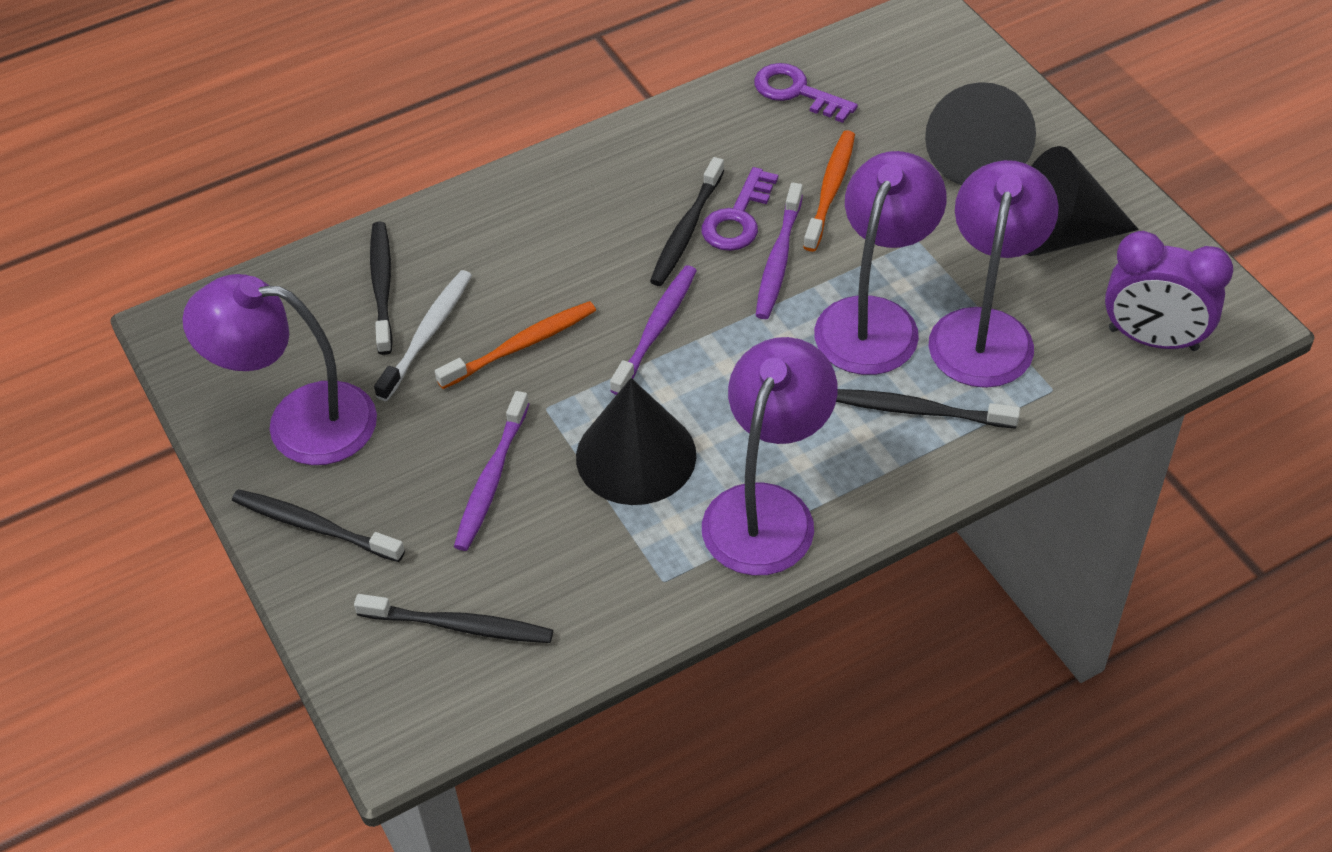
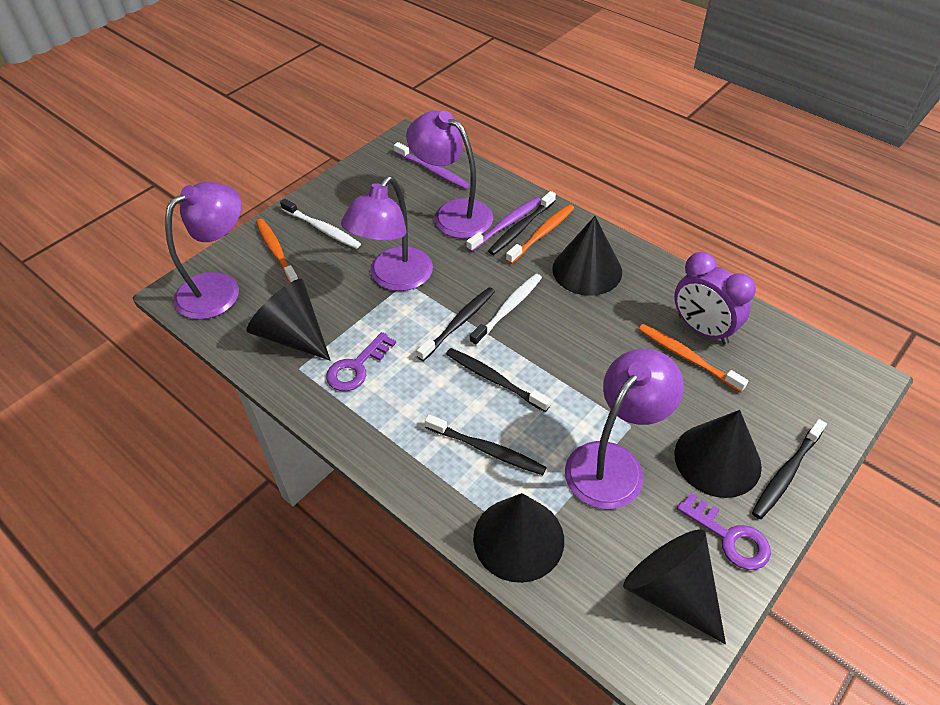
black cone: [576,378,696,505] [925,82,1036,185] [1025,146,1139,256] = 3 -> [246,279,330,360] [473,493,564,583] [552,216,622,296] [623,529,726,644] [674,410,762,498] = 5
orange toothbrush: [435,301,596,389] [803,130,855,252] = 2 -> [256,219,298,283] [506,205,574,264] [638,324,748,392] = 3
purple toothbrush: [454,391,529,551] [610,265,697,395] [756,182,803,319] = 3 -> [394,142,470,189] [466,197,541,252] = 2
white toothbrush: [374,270,472,401] = 1 -> [280,198,361,249] [470,274,542,346] = 2

